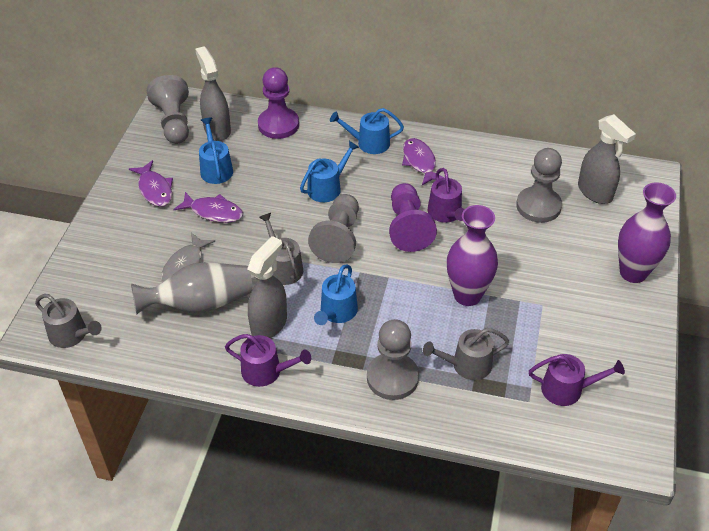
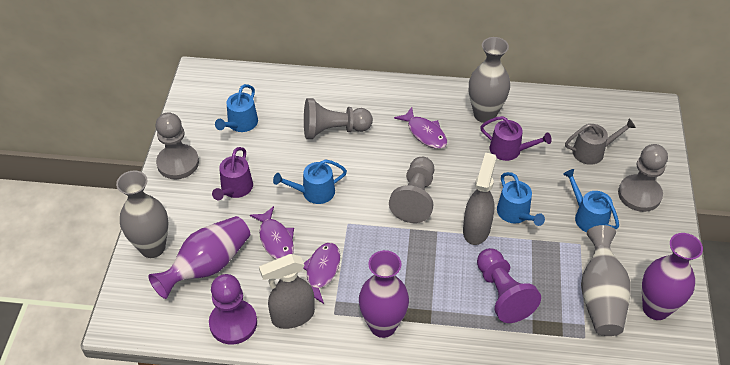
grey fish: [161,233,215,283] = 1 -> none = 0
grey spray bottle: [195,46,231,141] [247,236,287,338] [578,114,636,204] = 3 -> [259,254,315,329] [463,152,497,245] = 2
grey vase: [131,262,253,315] = 1 -> [116,170,168,258] [469,37,510,123] [581,225,631,336] = 3
grey watering can: [35,294,102,348] [259,213,303,285] [423,328,510,380] = 3 -> [565,119,636,165] = 1
purple vase: [447,205,498,306] [618,182,676,283] = 2 -> [148,216,250,299] [359,250,409,338] [642,233,703,320] = 3
purple watering can: [225,334,311,387] [428,168,465,223] [529,354,625,406] = 3 -> [212,147,253,200] [480,116,552,161] = 2

